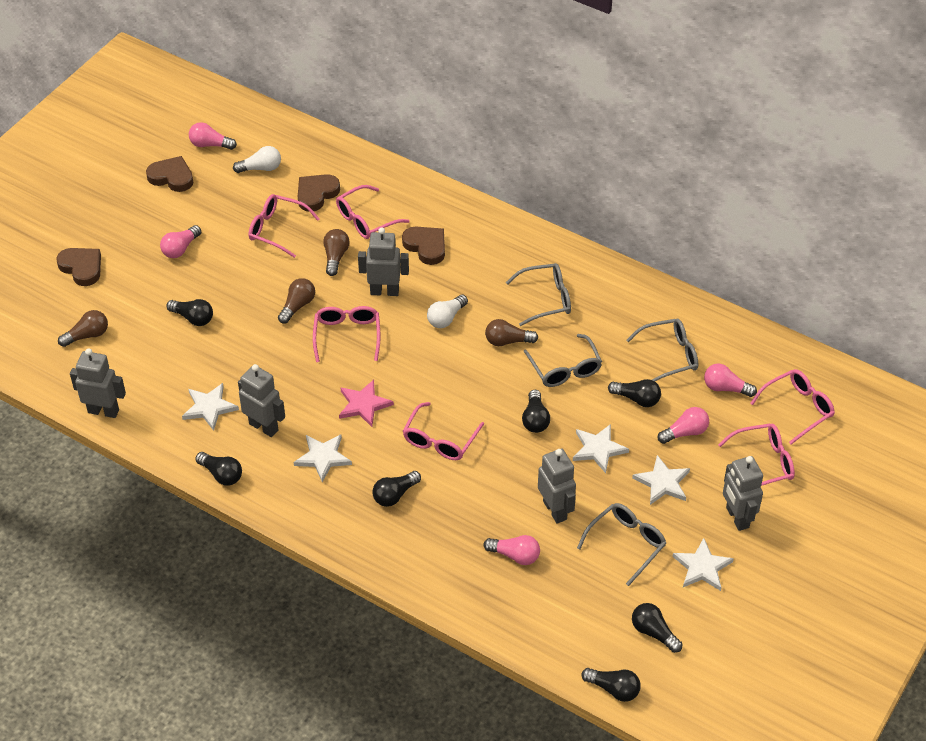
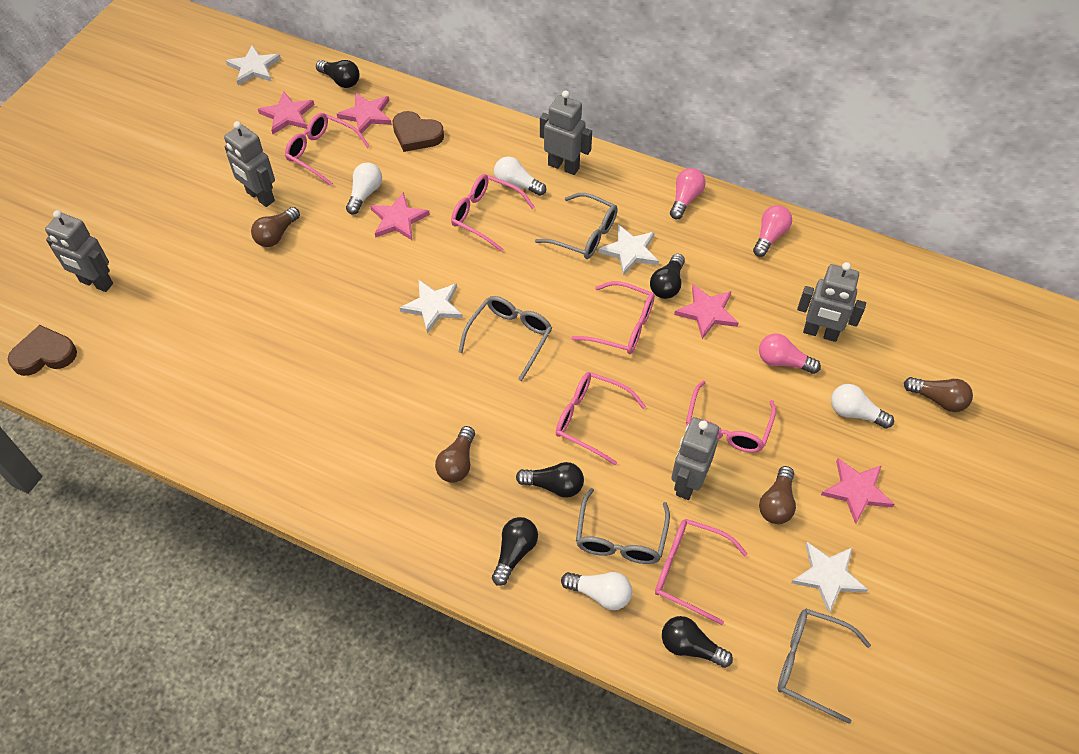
black light bulb: [167,299,213,326] [195,452,242,486] [373,471,421,507] [522,390,550,433] [581,668,641,702] [608,379,661,407] [632,603,682,653] = 7 -> [316,60,360,88] [492,517,538,586] [516,462,584,498] [650,254,685,299] [662,616,733,668] = 5
brown heart: [57,248,101,286] [146,156,194,192] [298,174,340,211] [402,227,445,265] = 4 -> [8,325,77,376] [393,111,444,152] = 2
pink light bulb: [160,225,201,258] [189,122,237,150] [483,535,540,565] [658,407,709,444] [704,364,757,397] = 5 -> [670,168,705,219] [753,205,792,257] [759,333,821,374] = 3
pink star: [339,380,394,427] = 1 -> [258,91,314,134] [337,92,392,134] [370,192,430,240] [674,284,738,339] [821,458,895,524] = 5
white light bulb: [233,146,281,173] [427,294,468,328] = 2 -> [346,163,382,215] [494,156,546,196] [561,572,632,610] [831,384,894,429] = 4
white star: [182,383,239,431] [294,435,352,482] [573,424,629,473] [632,455,690,505] [672,538,734,591] = 5 -> [226,45,281,85] [400,279,463,334] [598,224,659,276] [791,542,868,613] = 4

